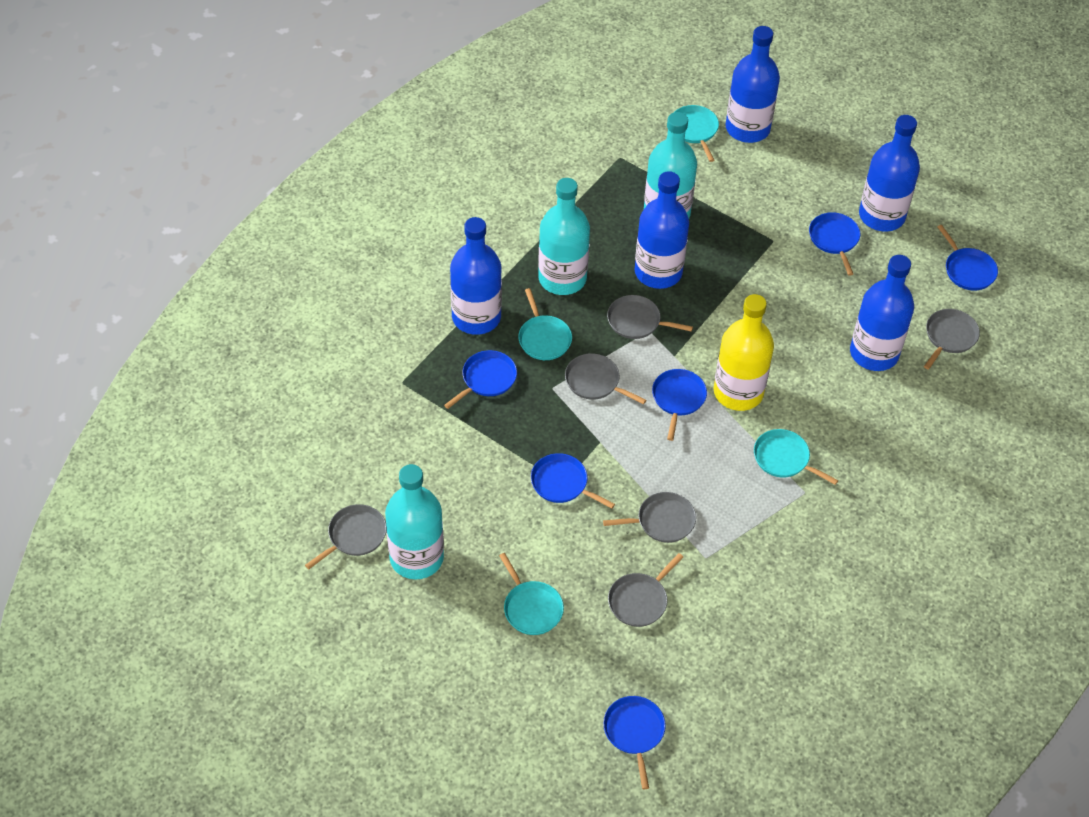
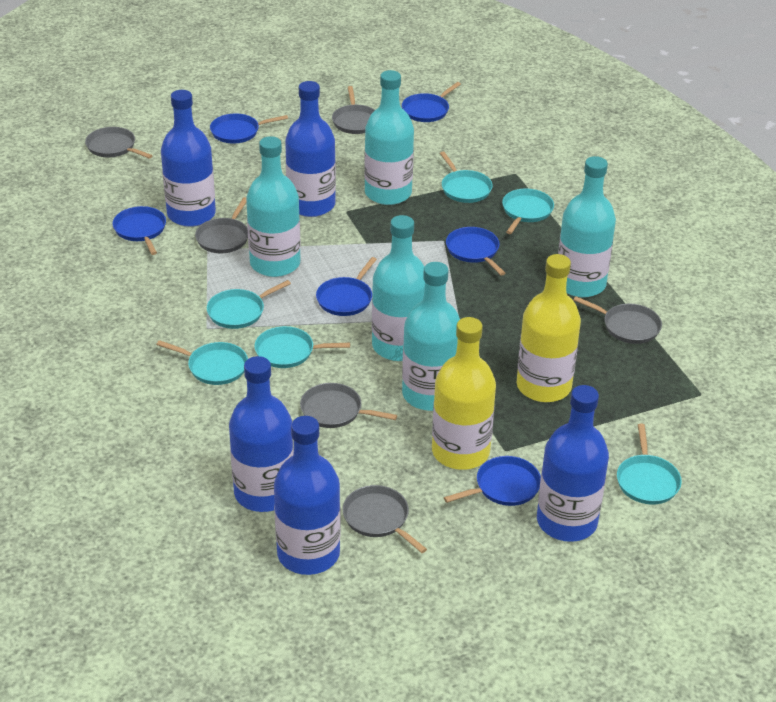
turquoise bottle: [385,464,444,579] [538,178,590,295] [644,112,697,218] = 3 -> [246,136,300,277] [364,70,414,205] [372,215,425,361] [402,262,460,411] [558,156,616,297] = 5
turquoise pan: [499,553,564,635] [518,288,572,360] [675,105,719,162] [754,429,838,485] = 4 -> [156,340,248,385] [207,280,291,329] [255,326,350,368] [440,151,493,203] [502,189,554,234] [617,424,682,505] = 6
yellow bottle: [714,294,774,411] = 1 -> [432,317,496,470] [517,254,581,402] = 2

